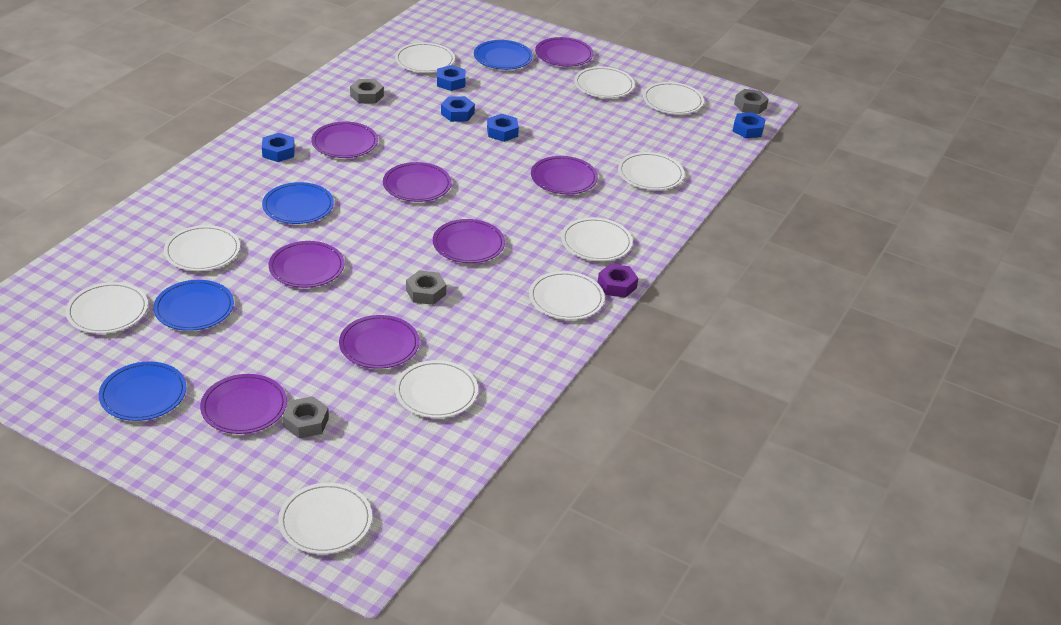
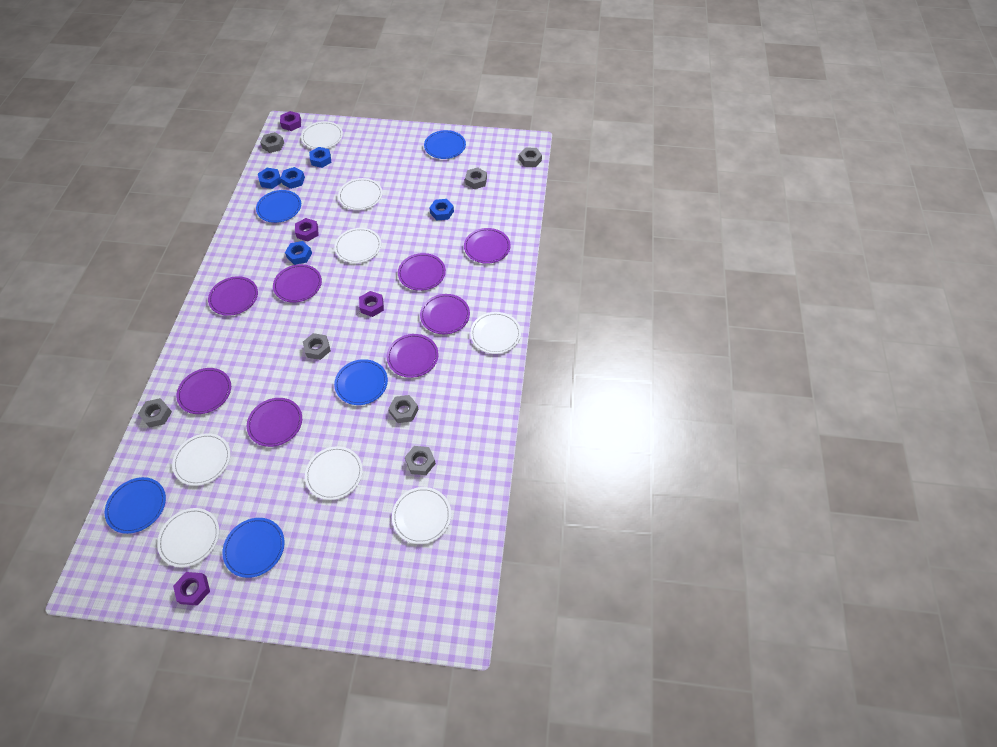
blue plate: [99,361,186,421] [153,280,234,331] [262,182,334,224] [474,40,533,70] = 4 -> [105,477,166,534] [222,518,284,578] [256,190,301,223] [334,359,388,405] [424,130,466,159] = 5
grey nut: [283,396,329,438] [350,79,384,104] [406,270,446,305] [734,89,769,114] = 4 -> [138,398,172,427] [260,132,284,153] [303,333,331,360] [388,395,419,423] [405,446,436,475] [465,167,487,189] [519,147,542,167] = 7
purple nut: [598,264,638,298] = 1 -> [173,572,210,606] [280,111,301,131] [295,218,318,241] [359,291,384,317] = 4
white plate: [66,282,148,334] [164,225,240,271] [278,483,372,554] [395,43,455,73] [395,360,478,418] [529,271,605,320] [561,217,633,261] [574,67,635,98] [618,152,684,190] [643,82,704,114] = 10 -> [157,508,219,567] [172,433,231,486] [301,121,343,149] [305,446,363,500] [335,228,381,263] [338,178,383,210] [392,487,451,544] [470,312,521,354] = 8

